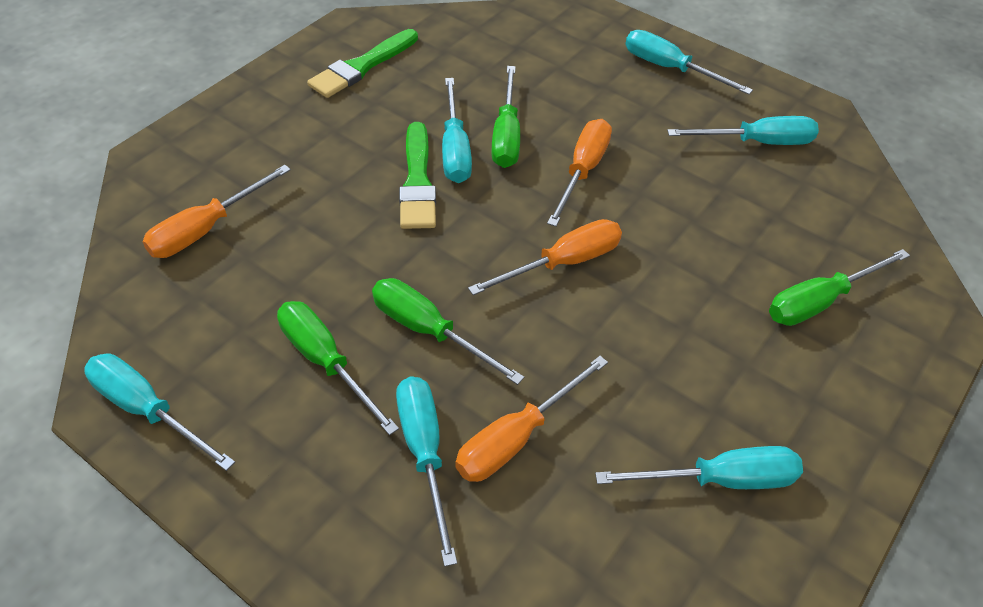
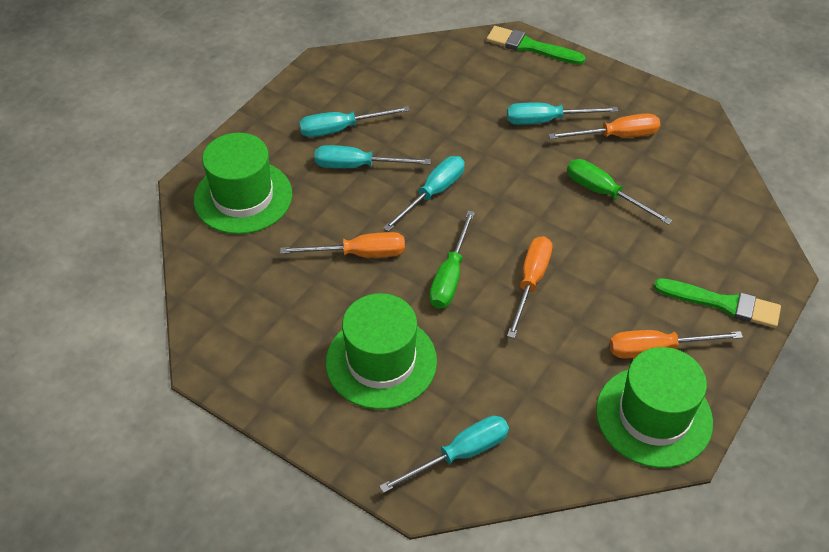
green hat: none = 0 -> [194,133,292,234] [326,293,437,410] [596,347,713,468] = 3
green screwdriver: [277,301,399,435] [372,278,524,385] [491,66,520,168] [769,249,910,326] = 4 -> [429,210,475,309] [567,159,672,225] = 2
turquoise screwdriver: [84,353,235,471] [396,376,457,566] [442,78,472,183] [595,446,803,489] [625,30,753,95] [667,116,819,145] = 6 -> [299,106,410,137] [314,145,431,168] [379,416,509,493] [383,156,465,232] [507,103,618,125] = 5

